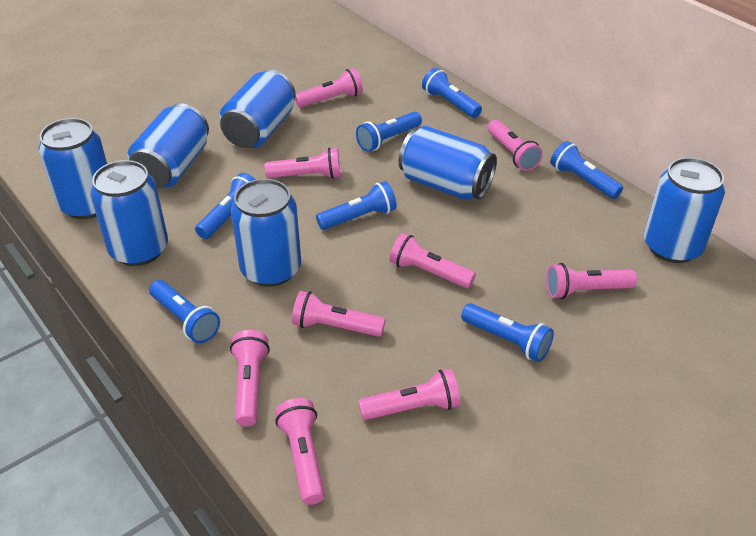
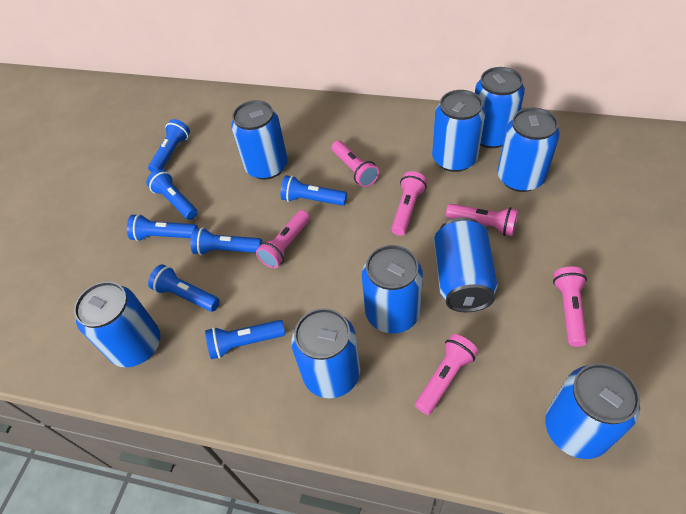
blue can: [39,118,107,219] [90,160,168,266] [128,104,209,188] [219,70,296,148] [231,179,301,287] [399,126,497,200] [644,158,725,263] = 7 -> [74,281,161,367] [231,100,288,180] [291,308,360,398] [362,245,423,333] [432,90,485,172] [434,217,498,312] [475,67,525,148] [498,108,560,192] [545,363,640,459] = 9
pink flashlight: [230,330,270,426] [264,147,341,179] [275,398,325,505] [292,291,385,337] [295,68,363,108] [358,369,461,420] [389,233,476,288] [488,120,543,171] [546,263,637,299] = 9 -> [256,210,310,268] [332,141,379,187] [391,171,427,236] [415,334,478,415] [446,204,518,236] [553,267,587,347] = 6

